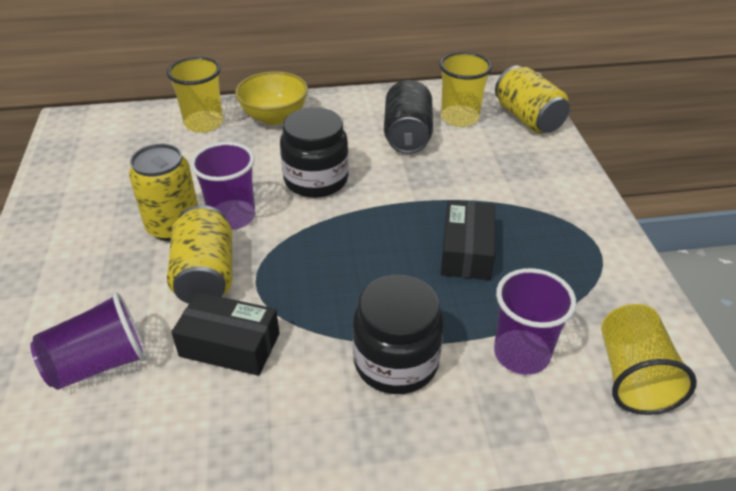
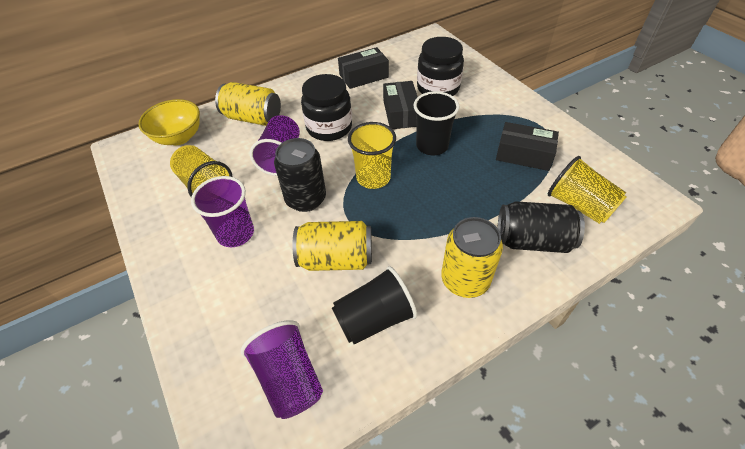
black box: [171,292,280,376] [441,200,495,280] = 2 -> [338,47,389,89] [383,81,417,129] [496,122,559,171] = 3
black can: [384,80,433,154] = 1 -> [274,138,326,212] [498,201,585,253] = 2
black cup: none = 0 -> [332,266,417,344] [414,91,459,155] = 2

